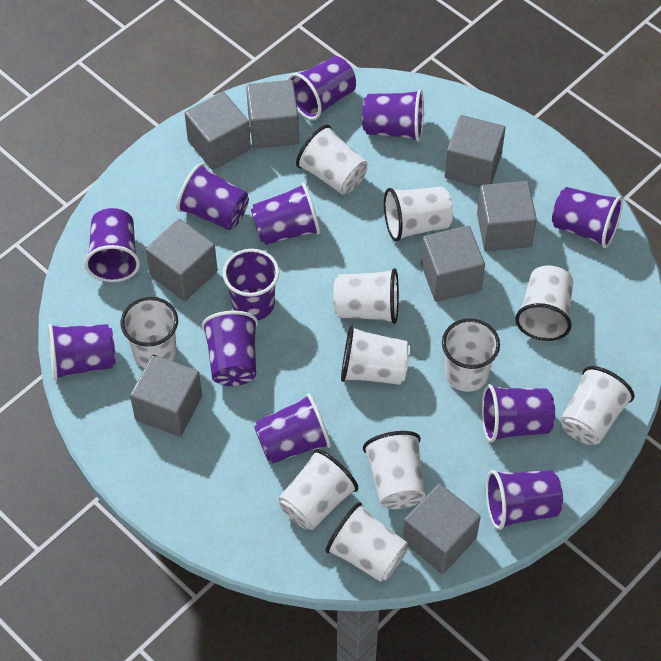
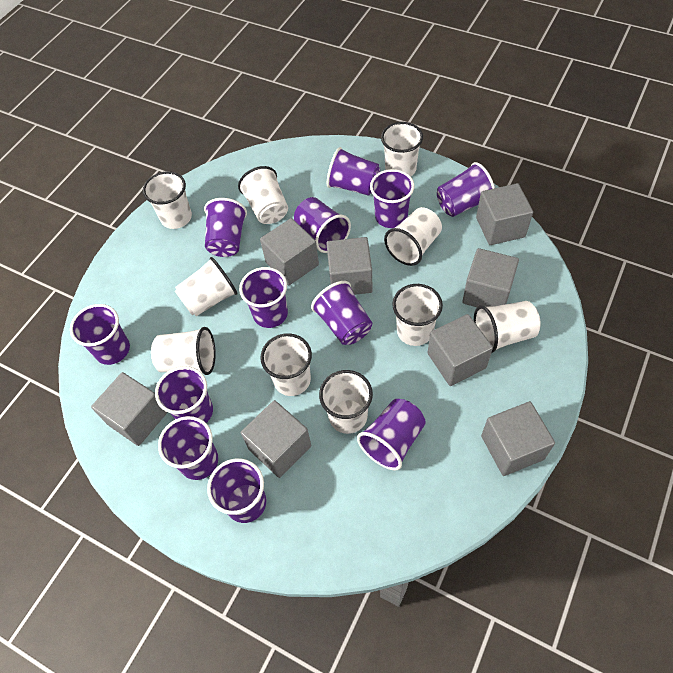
white cup: [121,297,178,368] [278,449,359,530] [296,125,367,194] [326,502,408,582] [333,268,399,324] [341,325,410,385] [363,431,426,509] [384,187,453,242] [442,318,500,392] [515,265,573,341] [560,366,635,445] = 11 -> [143,171,192,229] [151,327,216,375] [175,257,238,316] [238,166,288,224] [260,333,312,396] [319,370,373,434] [381,122,423,176] [384,207,442,266] [392,284,443,346] [474,301,541,353] = 10

